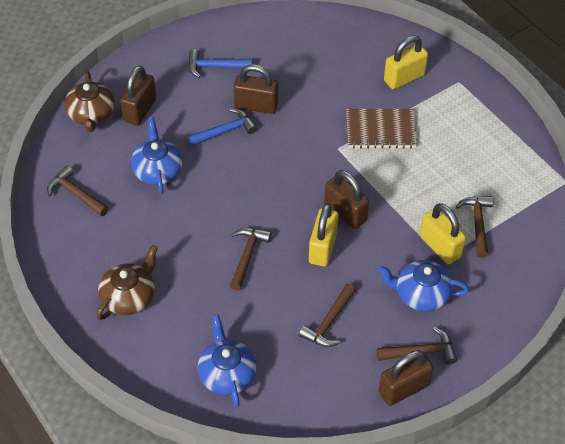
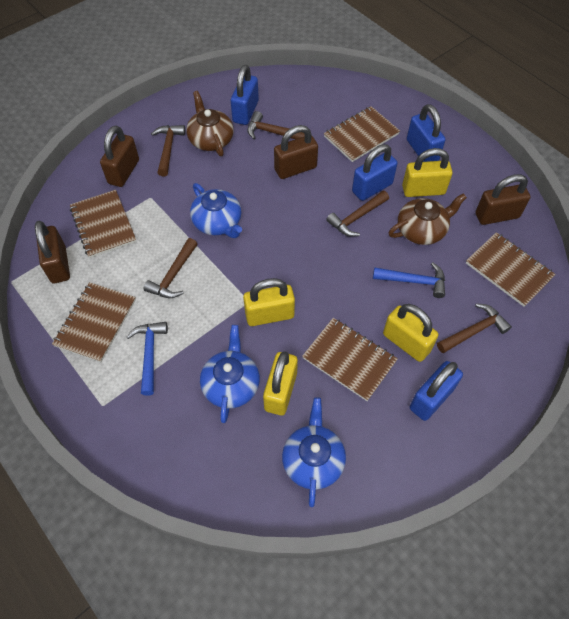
blue padlock: none = 0 -> [231,65,259,125] [352,144,398,201] [407,104,446,162] [410,361,463,421] = 4
brown notebook: [346,109,417,148] = 1 -> [52,282,136,362] [70,190,136,258] [302,318,398,401] [324,106,400,162] [466,232,556,307] = 5
yellow padlock: [309,203,339,267] [384,35,428,89] [420,203,466,264] = 3 -> [243,278,295,326] [263,351,298,415] [383,304,438,362] [402,148,452,197] = 4

